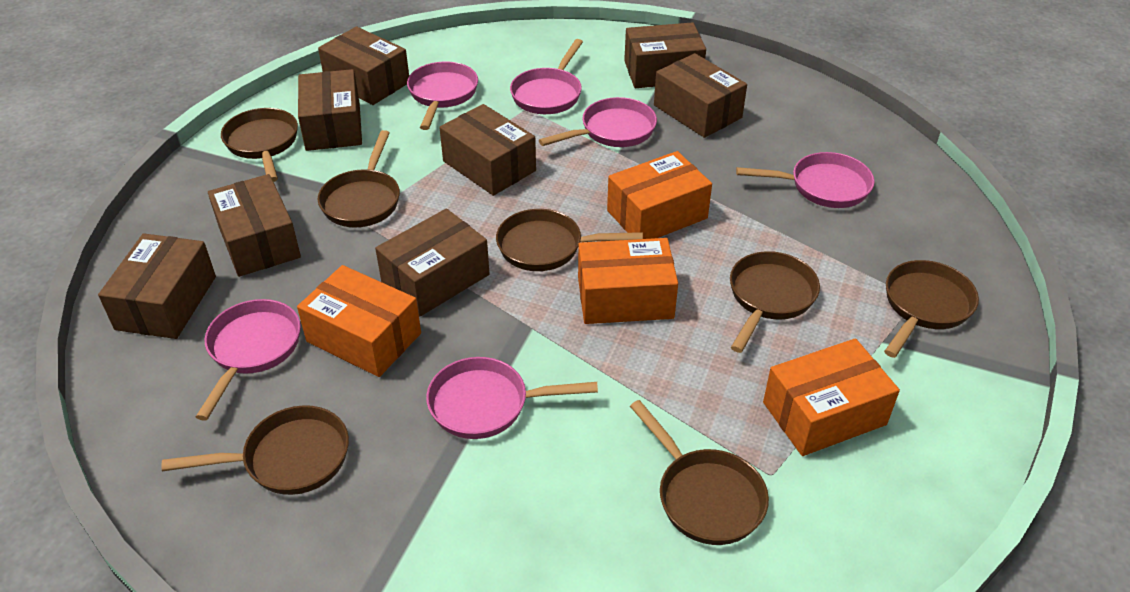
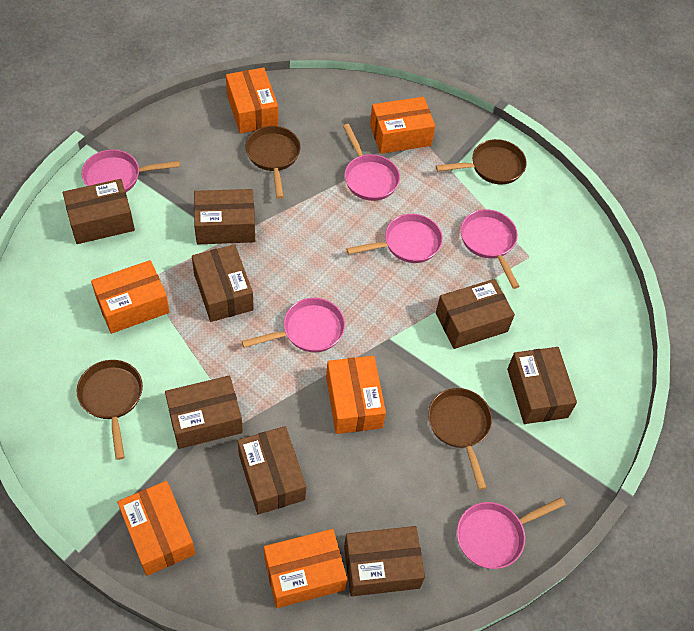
brown pan: [162,405,349,495] [221,108,298,182] [318,130,400,227] [496,209,643,271] [630,400,769,545] [730,251,820,353] [884,260,979,358] = 7 -> [77,360,143,460] [246,126,301,199] [428,388,492,490] [436,139,527,185] = 4
orange box: [297,265,421,377] [578,238,678,324] [607,151,712,239] [763,338,900,456] = 4 -> [91,260,170,334] [117,481,196,576] [226,68,278,133] [264,529,347,608] [326,356,386,434] [370,97,435,154] = 6

